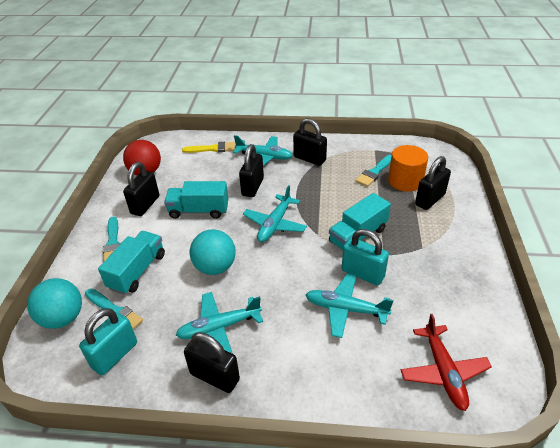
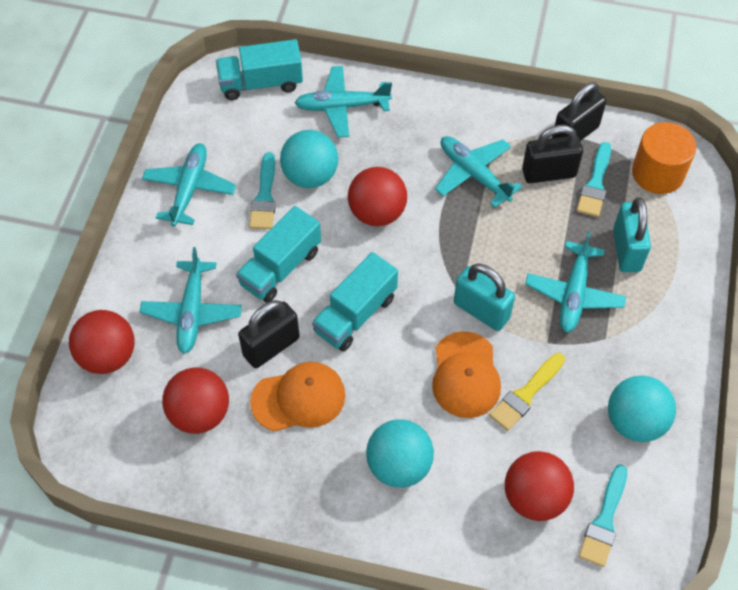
black padlock: [123,162,160,216] [184,332,240,393] [239,144,264,197] [293,118,327,166] [415,156,451,210] = 5 -> [238,300,300,368] [522,125,583,183] [552,82,606,141] = 3
orange cap: none = 0 -> [250,362,345,432] [432,331,501,418] = 2
red ball: [123,140,161,175] = 1 -> [69,310,134,374] [162,368,229,434] [348,167,407,226] [505,451,574,521] = 4
red plane: [401,314,492,411] = 1 -> none = 0
turquoise ball: [27,278,82,329] [190,229,236,275] = 2 -> [280,130,338,188] [366,419,434,488] [608,375,676,442] = 3
turquoise plane: [176,292,263,354] [233,135,293,166] [243,185,307,242] [306,273,393,338] = 4 -> [140,247,242,354] [142,143,236,227] [295,66,392,137] [435,136,522,208] [525,231,626,333] = 5

